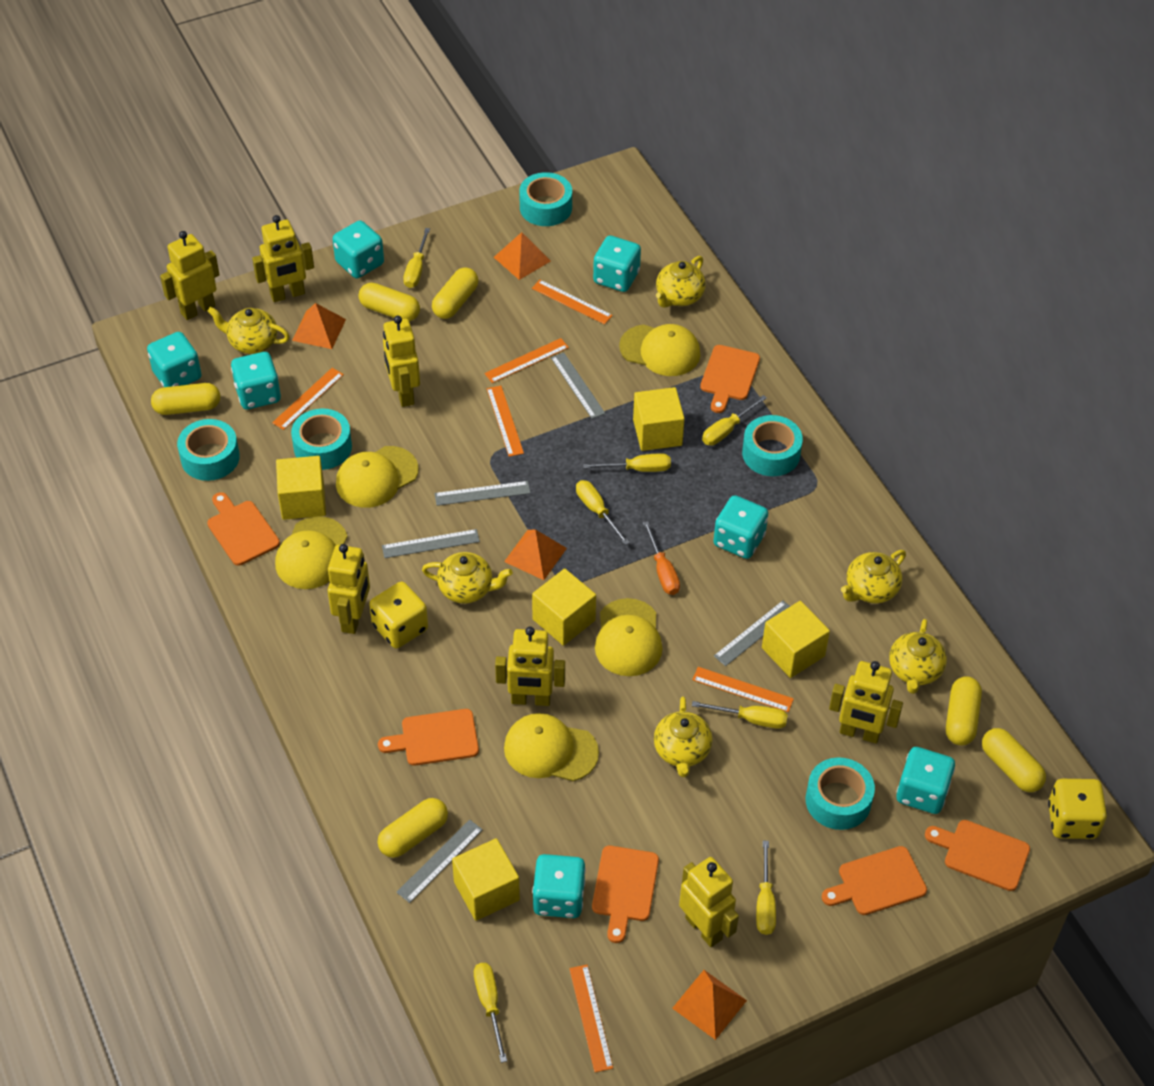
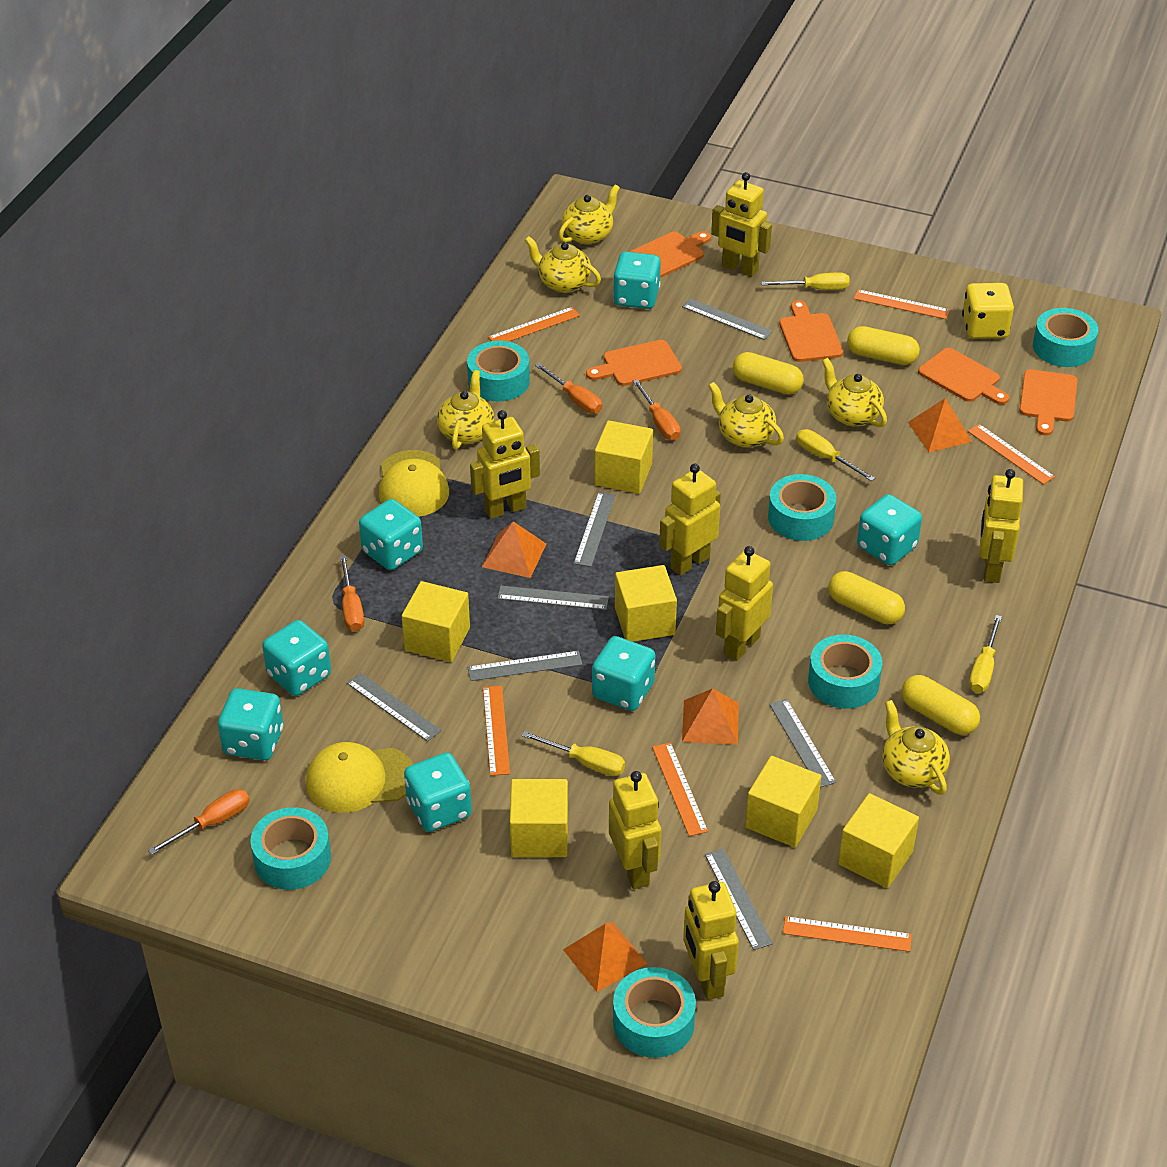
grey ruler: [382,529,480,558] [397,819,483,903] [434,481,530,506] [551,352,605,419] [714,601,790,666] = 5 -> [347,672,441,742] [467,651,582,681] [497,586,609,610] [574,492,615,567] [682,298,773,340] [705,848,773,950] [769,699,836,788] = 7
orange cutting board: [207,492,280,566] [378,709,479,766] [592,846,659,943] [700,345,760,413] [822,846,927,915] [925,820,1030,891] = 6 -> [586,340,682,386] [630,231,711,278] [779,300,843,362] [918,348,1009,405] [1019,369,1077,436] = 5
orange screwdriver: [643,521,680,595] = 1 -> [148,789,250,855] [340,555,364,631] [535,363,602,414] [633,379,681,440] = 4
turquoise tape: [177,419,240,481] [291,408,352,470] [519,172,572,226] [742,415,803,476] [806,757,875,830] = 5 -> [250,807,331,890] [467,341,530,401] [613,967,696,1058] [768,474,836,541] [808,635,882,709] [1033,308,1098,367] = 6
yellow cap: [275,516,347,589] [336,446,419,508] [504,713,599,781] [595,598,662,676] [619,324,701,376] = 5 -> [306,742,413,813] [379,450,449,517] = 2
yellow capsule: [151,383,220,415] [359,283,420,321] [378,798,448,858] [432,267,478,319] [946,676,982,746] [982,728,1046,792] = 6 -> [733,352,804,394] [828,571,905,624] [847,326,920,365] [901,675,980,735] = 4
yellow cube: [276,456,326,520] [452,838,520,921] [532,568,596,646] [633,387,685,451] [762,601,830,678] = 5 -> [402,581,470,662] [510,779,568,857] [595,420,653,494] [615,565,677,642] [745,756,822,847] [838,793,919,888] = 6
yellow dice: [369,582,428,648] [1048,779,1107,839] = 2 -> [962,283,1014,339] = 1
yellow screwdriver: [403,228,430,288] [474,963,507,1063] [576,480,630,545] [583,454,671,472] [692,701,788,729] [702,395,767,446] [756,841,776,935] = 7 -> [521,731,625,776] [761,272,850,290] [796,429,875,481] [969,615,1002,693] = 4

